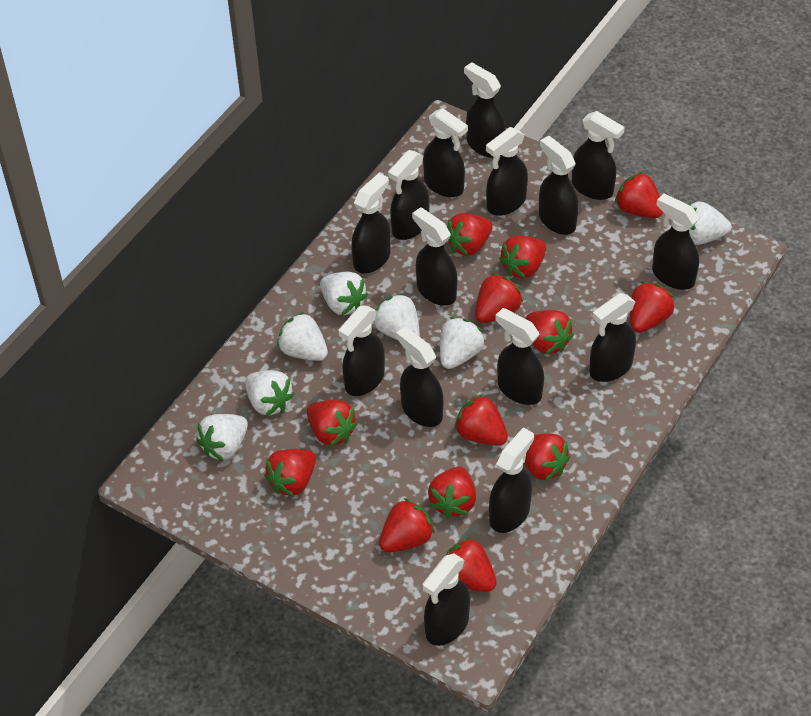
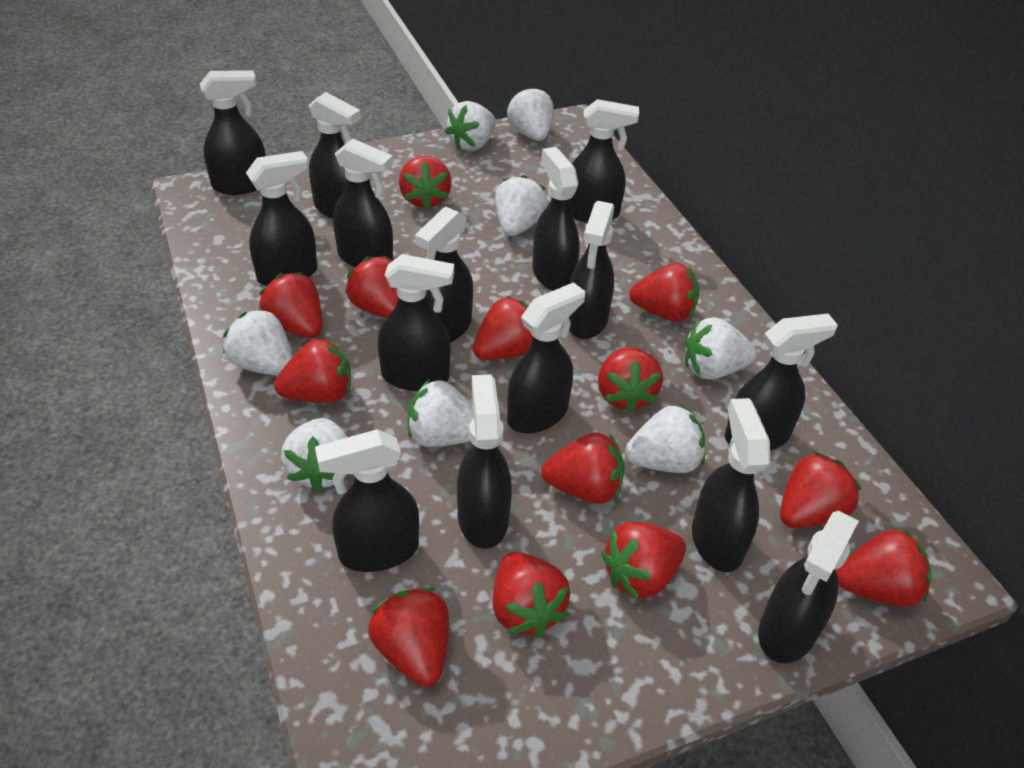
white strawberry: [196,414,248,461] [245,370,295,416] [277,312,328,361] [320,272,368,315] [374,293,420,340] [440,317,485,369] [688,201,731,245] = 7 -> [223,308,292,376] [281,418,348,492] [407,379,474,447] [445,101,496,151] [495,175,548,236] [507,86,553,141] [625,404,705,473] [685,317,757,379] = 8

